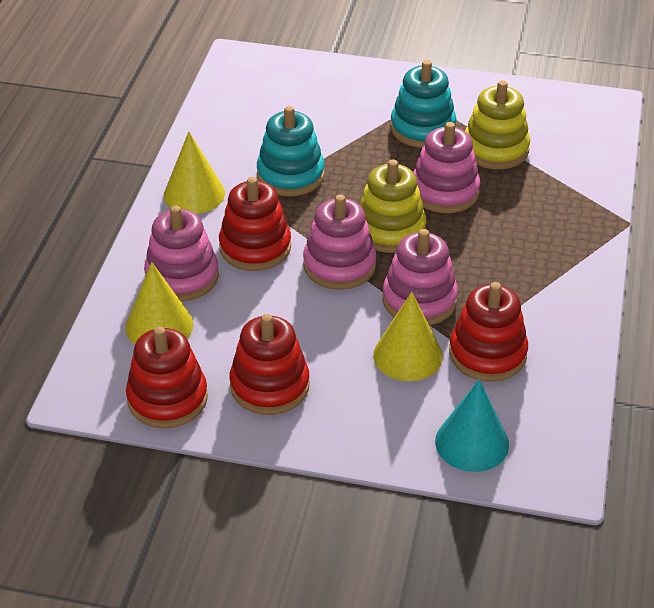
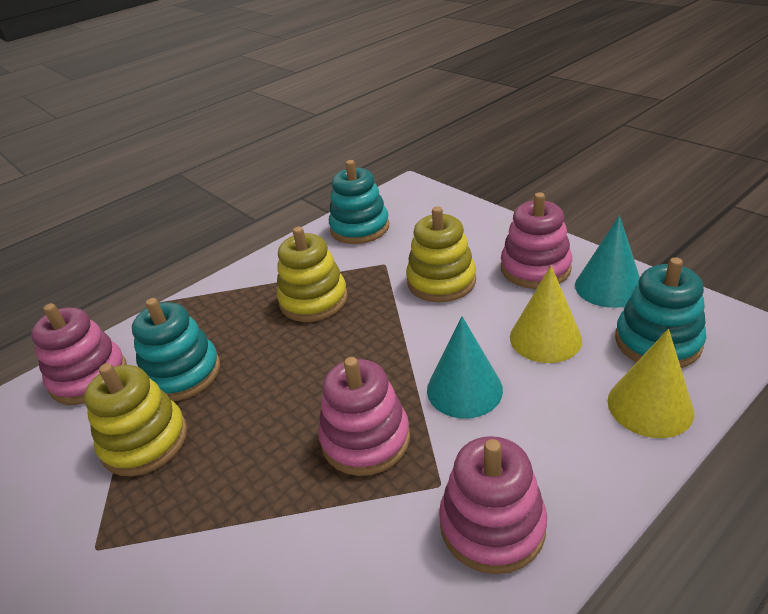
red stacking toy: [126,327,208,429] [219,177,291,271] [229,314,310,415] [449,282,528,382] = 4 -> none = 0
turquoise cone: [435,379,509,472] = 1 -> [427,316,503,419] [575,216,640,308] = 2
turquoise stacking toy: [257,106,325,196] [391,60,456,148] = 2 -> [132,298,220,401] [329,160,389,244] [615,257,706,368] = 3
yellow cone: [125,262,193,344] [164,132,225,214] [373,292,443,381] = 3 -> [510,266,582,363] [608,329,694,438] = 2
yellow stacking toy: [359,159,426,253] [465,80,530,170] = 2 -> [84,363,187,476] [277,227,348,322] [406,206,476,302] = 3

